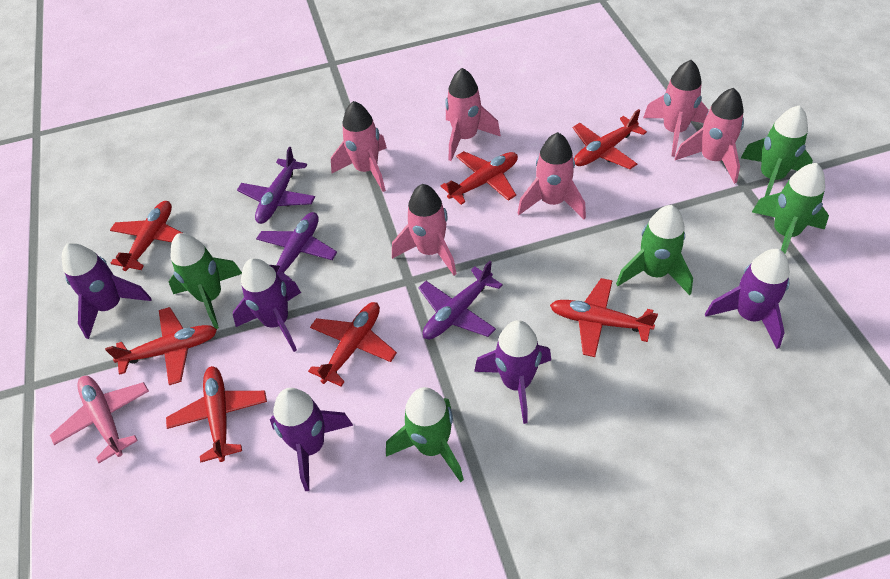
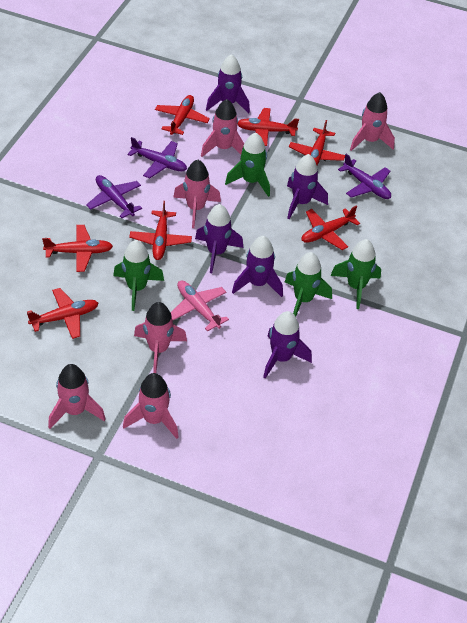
green rocket: [169,233,242,329] [386,387,464,482] [616,205,693,295] [741,105,813,197] [752,163,829,253] = 5 -> [113,240,164,311] [225,133,270,197] [285,252,332,317] [331,239,381,309] = 4

